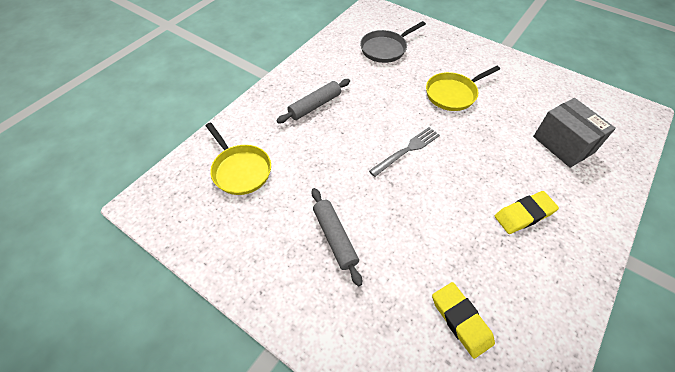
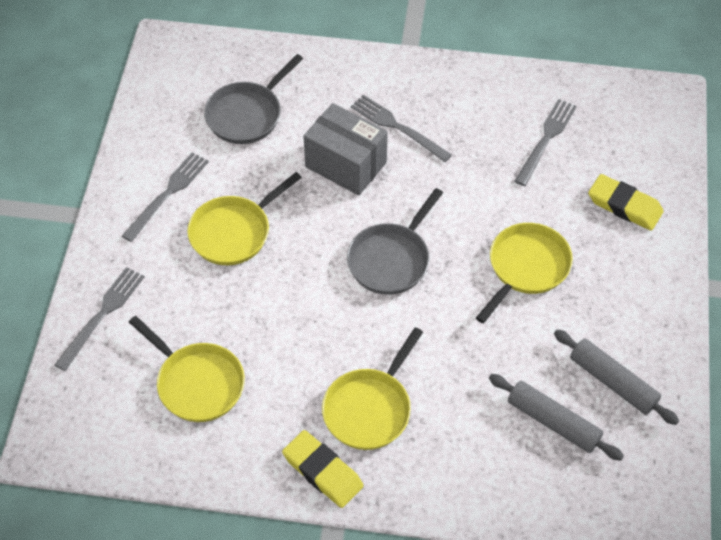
grey fork: [369,127,440,177] = 1 -> [55,267,145,371] [122,152,209,242] [351,95,452,162] [514,99,577,186] = 4
grey pan: [360,21,426,63] = 1 -> [204,54,303,144] [347,188,443,295] = 2
yellow pan: [206,123,271,195] [426,66,500,111] = 2 -> [129,316,245,422] [187,172,302,265] [322,327,423,450] [476,223,573,323] = 4

